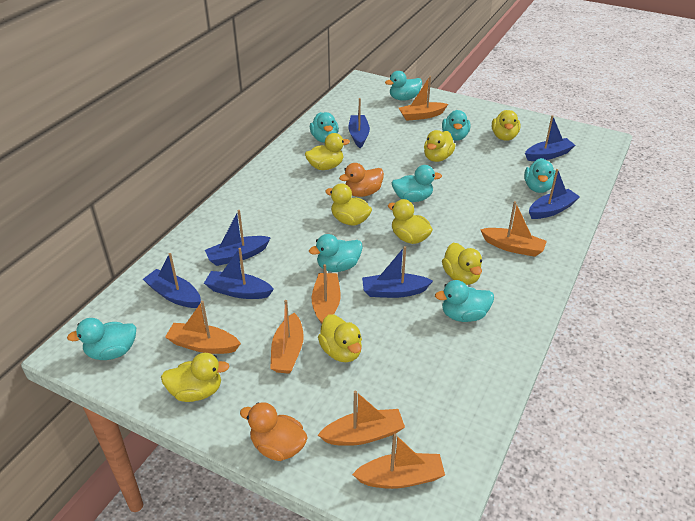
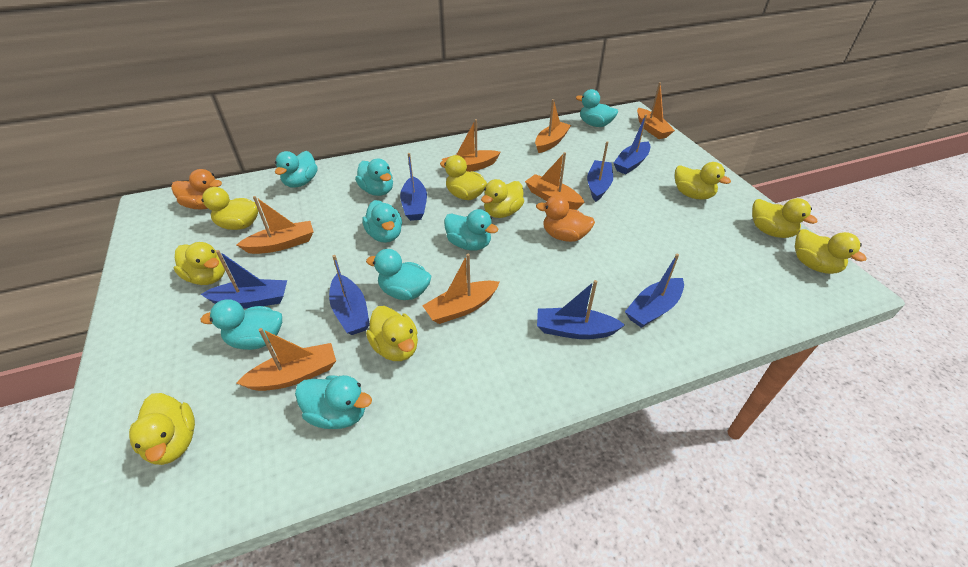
yellow duck: [161,353,230,402] [305,133,350,170] [318,314,362,362] [325,183,372,226] [388,199,433,244] [424,130,455,162] [442,243,482,285] [492,110,520,141] = 8 -> [129,393,195,465] [174,242,225,285] [196,187,258,230] [366,306,418,361] [440,155,487,200] [481,179,524,218] [675,162,731,200] [752,198,817,238] [795,229,867,274] = 9

